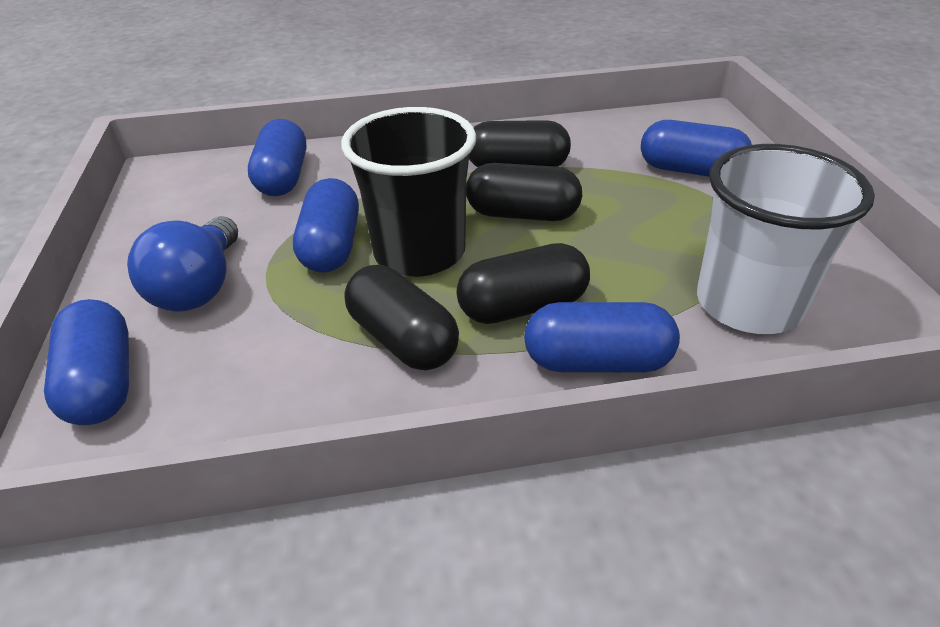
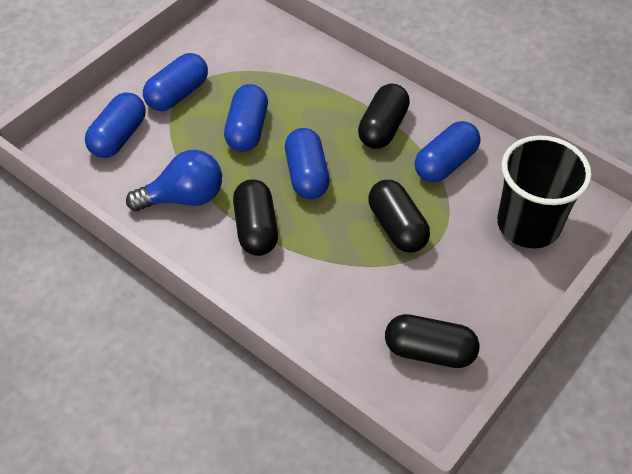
white cup: [697,144,875,334] = 1 -> none = 0

